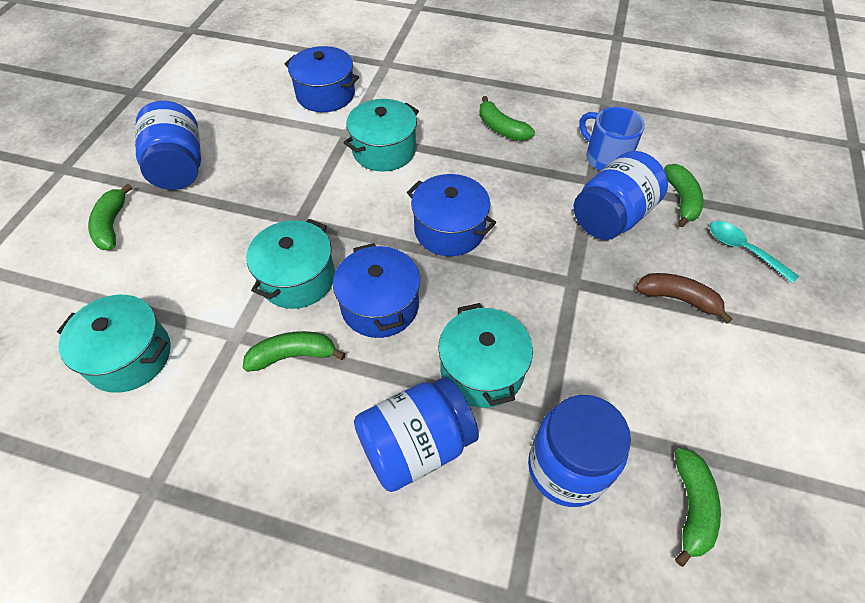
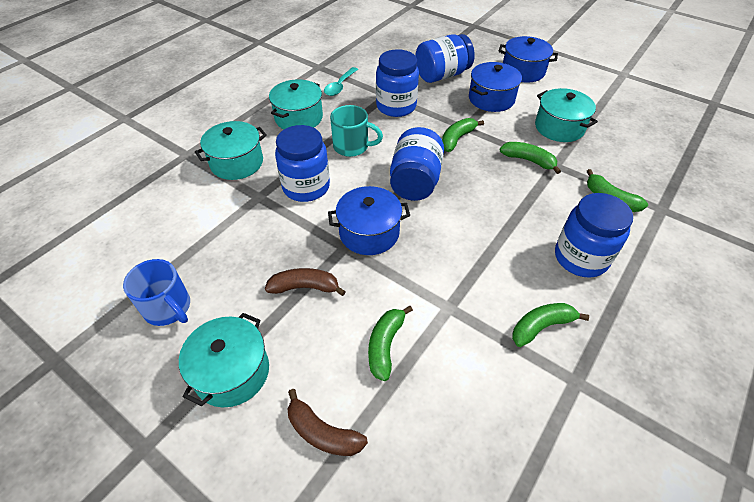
blue jar: [135,101,201,190] [354,377,479,492] [528,395,631,507] [574,151,668,240] = 4 -> [275,125,330,202] [376,49,419,117] [390,127,444,201] [415,34,475,83] [555,193,633,278] = 5
brown banana: [636,273,732,324] = 1 -> [265,268,346,296] [287,389,368,456] = 2
turquoise mug: none = 0 -> [330,105,383,157] = 1

